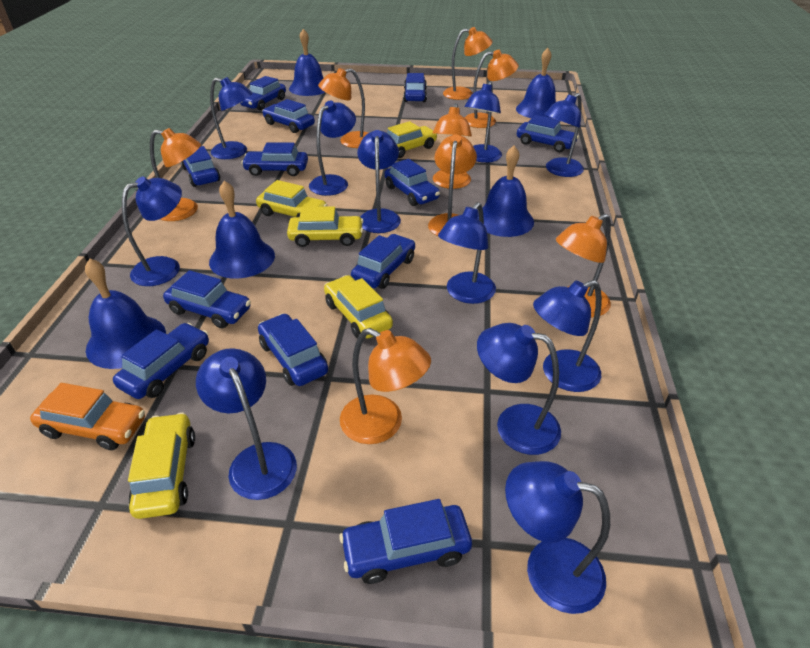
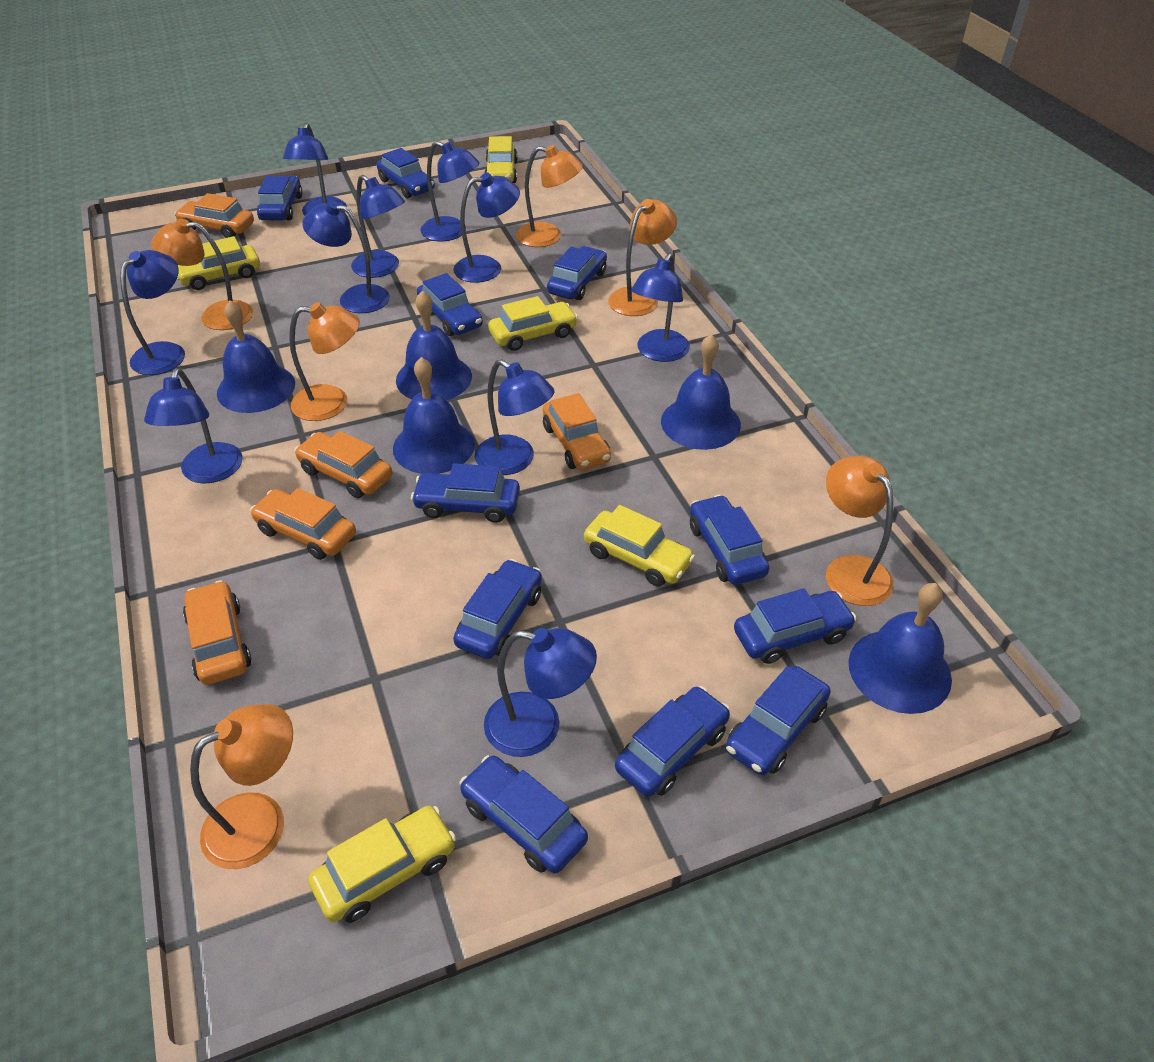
blue car: [113,323,209,399] [163,270,251,329] [180,146,220,187] [240,76,286,111] [241,142,308,176] [258,313,328,386] [262,99,315,133] [339,499,472,584] [351,234,415,289] [384,159,440,206] [403,73,427,102] [517,115,579,152] = 12 -> [257,176,303,220] [377,148,435,198] [411,463,520,523] [417,273,483,336] [453,559,542,659] [459,755,588,873] [547,246,607,300] [615,686,730,797] [690,495,769,585] [726,666,831,775] [734,588,856,664] = 11
blue lamp: [122,177,182,286] [196,348,297,500] [210,77,253,159] [309,100,356,196] [357,130,401,233] [438,202,496,304] [464,81,502,163] [477,323,561,455] [505,461,610,614] [533,280,602,392] [544,93,584,177] = 11 -> [120,250,185,375] [144,368,243,484] [283,123,347,216] [302,200,390,313] [351,175,405,278] [420,141,480,242] [453,173,520,283] [475,359,555,475] [484,628,597,757] [631,253,690,362] = 10
orange car: [30,383,145,450] = 1 -> [174,193,254,238] [183,580,251,685] [250,488,356,560] [294,431,392,498] [543,393,611,470] = 5
orange lamp: [150,128,201,221] [318,68,368,148] [340,328,431,444] [428,134,477,236] [433,103,472,189] [443,27,493,100] [464,50,519,128] [556,214,611,317] = 8 -> [151,218,253,330] [190,704,293,869] [289,302,360,421] [516,145,583,247] [608,199,677,316] [826,456,894,606] = 6

